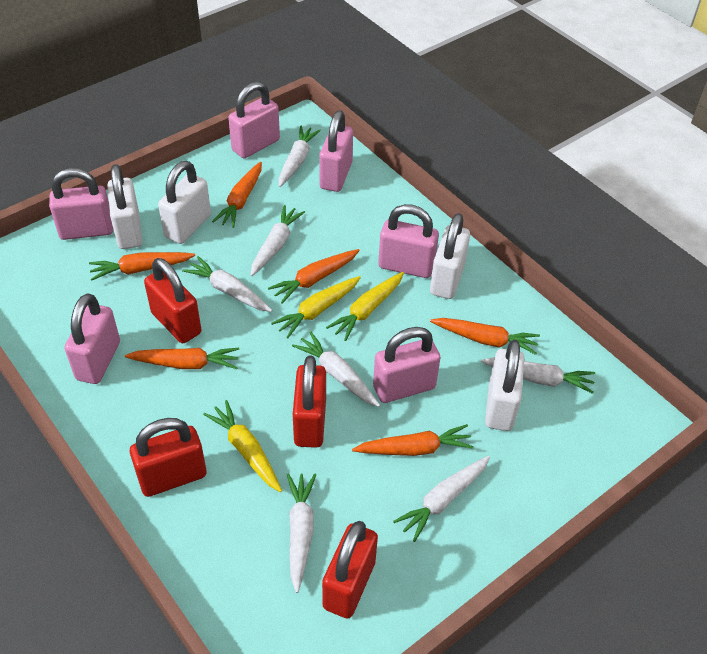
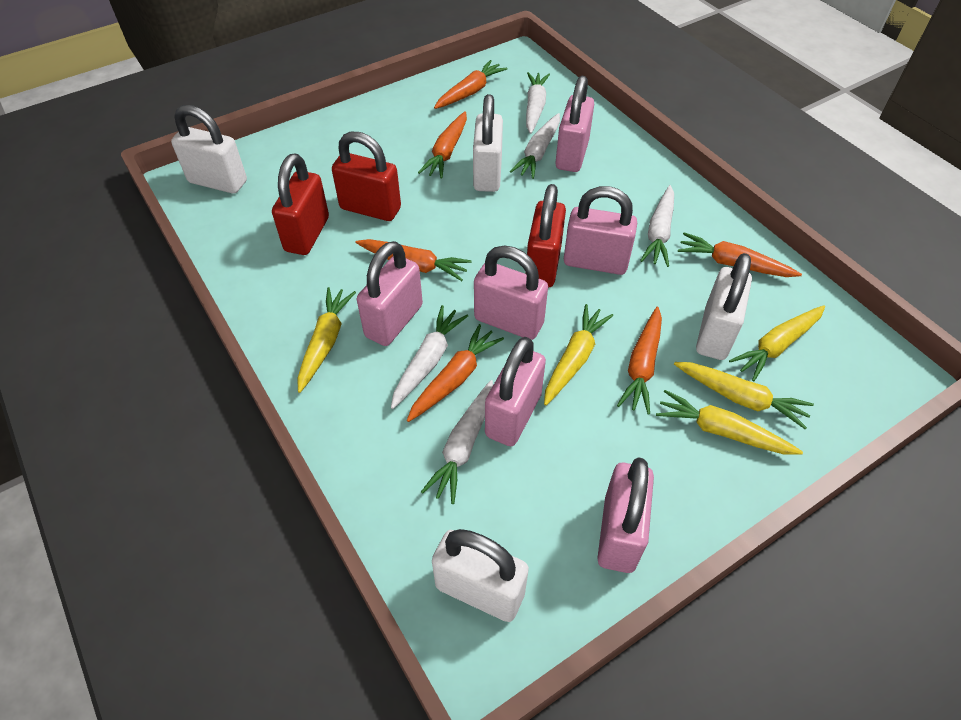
red padlock: [130,418,207,497] [144,258,201,343] [293,356,326,448] [322,521,378,618] = 4 -> [272,154,329,255] [332,131,401,221] [527,184,566,287] = 3
white carrot: [182,256,272,312] [251,205,305,276] [279,126,321,187] [287,473,316,593] [292,332,380,407] [393,456,490,542] [481,357,595,394] = 7 -> [391,305,468,409] [421,380,493,504] [510,113,560,179] [526,72,550,134] [640,185,674,267] = 5
yellow carrot: [203,400,282,492] [271,276,361,338] [326,272,404,341] = 3 -> [297,287,356,393] [544,304,613,406] [656,390,803,455] [674,362,814,429] [729,305,825,381] = 5

